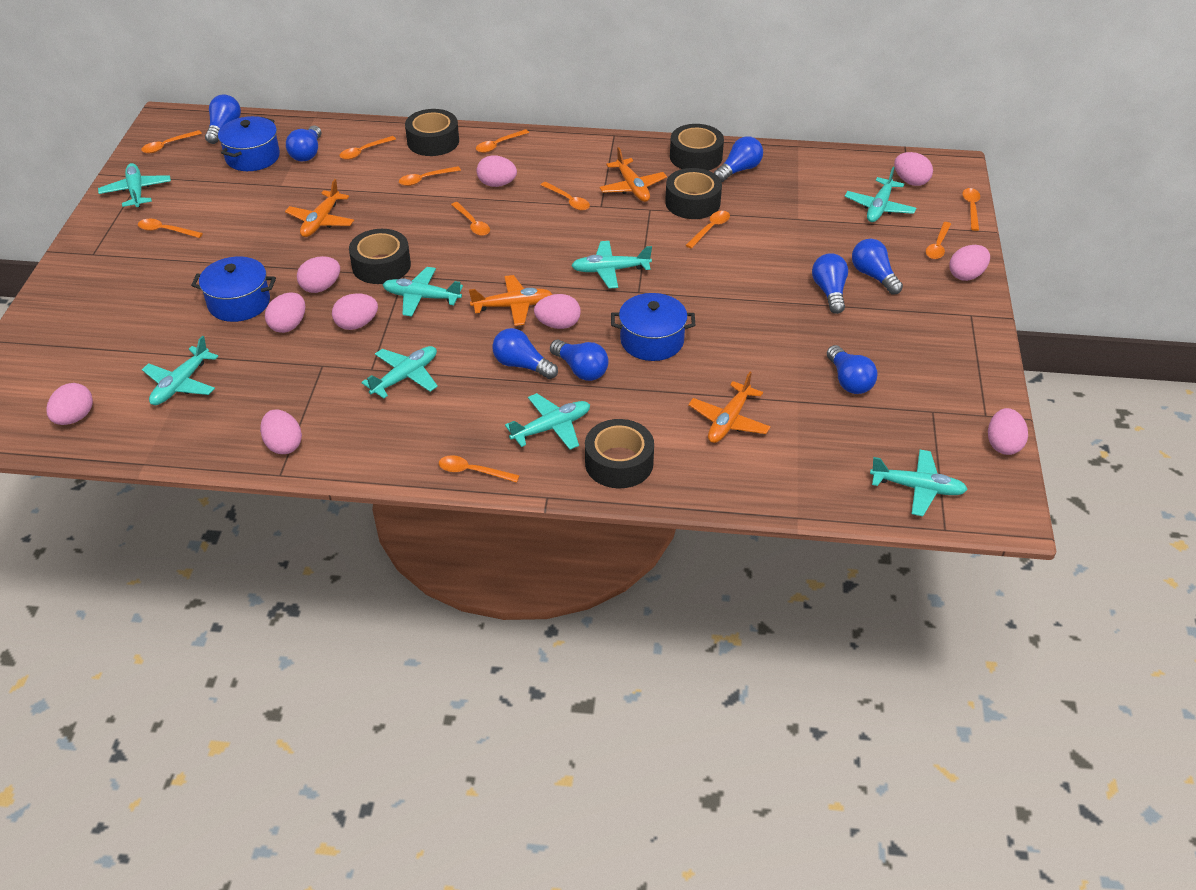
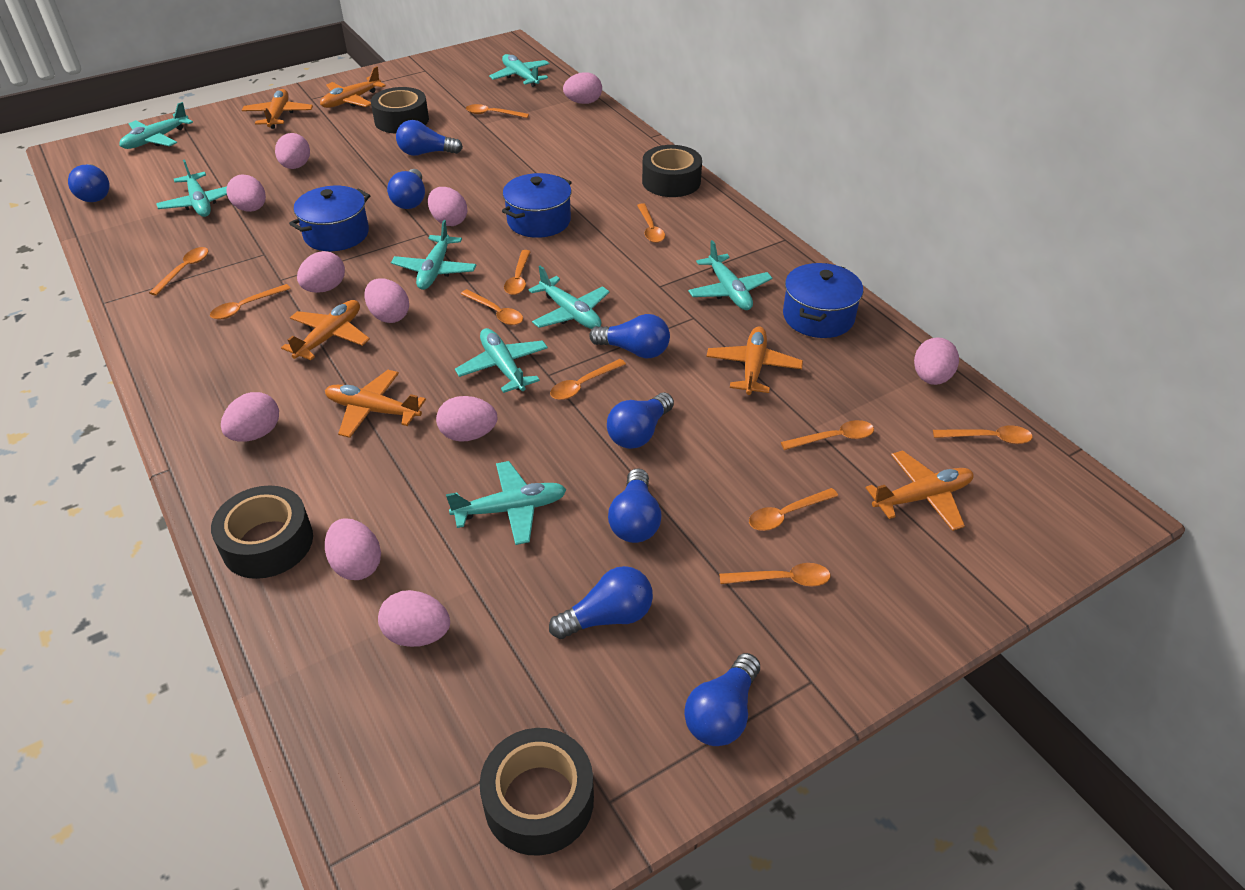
black tape: [349,229,411,284] [405,109,459,156] [585,419,654,488] [665,168,722,219] [670,124,724,171] = 5 -> [211,485,313,579] [371,87,429,134] [480,728,594,856] [642,145,702,197] = 4
orange plane: [285,179,354,237] [469,275,553,326] [599,147,667,202] [688,372,771,443] = 4 -> [242,89,313,129] [281,300,370,360] [320,66,386,108] [325,370,426,438] [706,326,803,395] [866,450,974,531] = 6
pink egg: [46,383,93,425] [260,410,302,454] [265,293,305,333] [297,256,340,293] [332,294,378,330] [476,155,517,187] [534,294,581,329] [894,152,933,186] [949,245,990,281] [988,408,1028,455] = 10 -> [221,392,279,442] [226,174,266,212] [275,133,310,169] [297,251,345,293] [325,518,381,580] [364,278,409,323] [378,590,450,647] [428,187,467,226] [436,396,497,442] [563,72,602,104] [914,337,959,385] = 11

